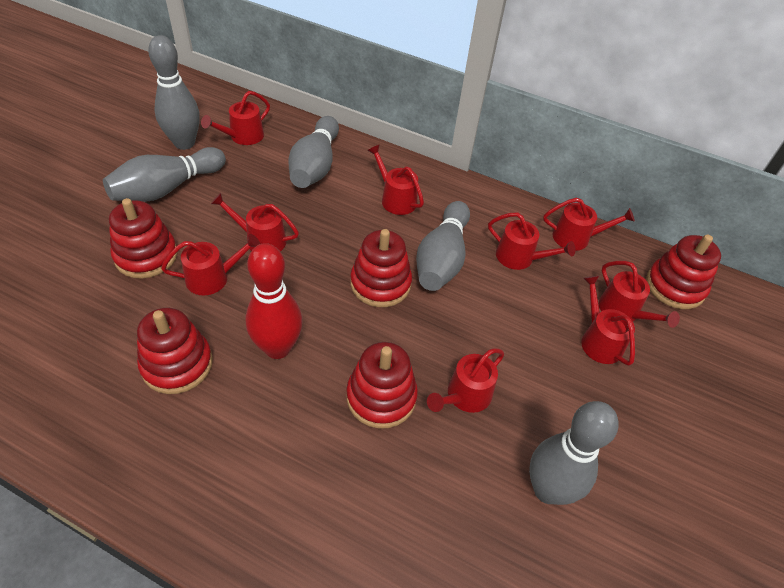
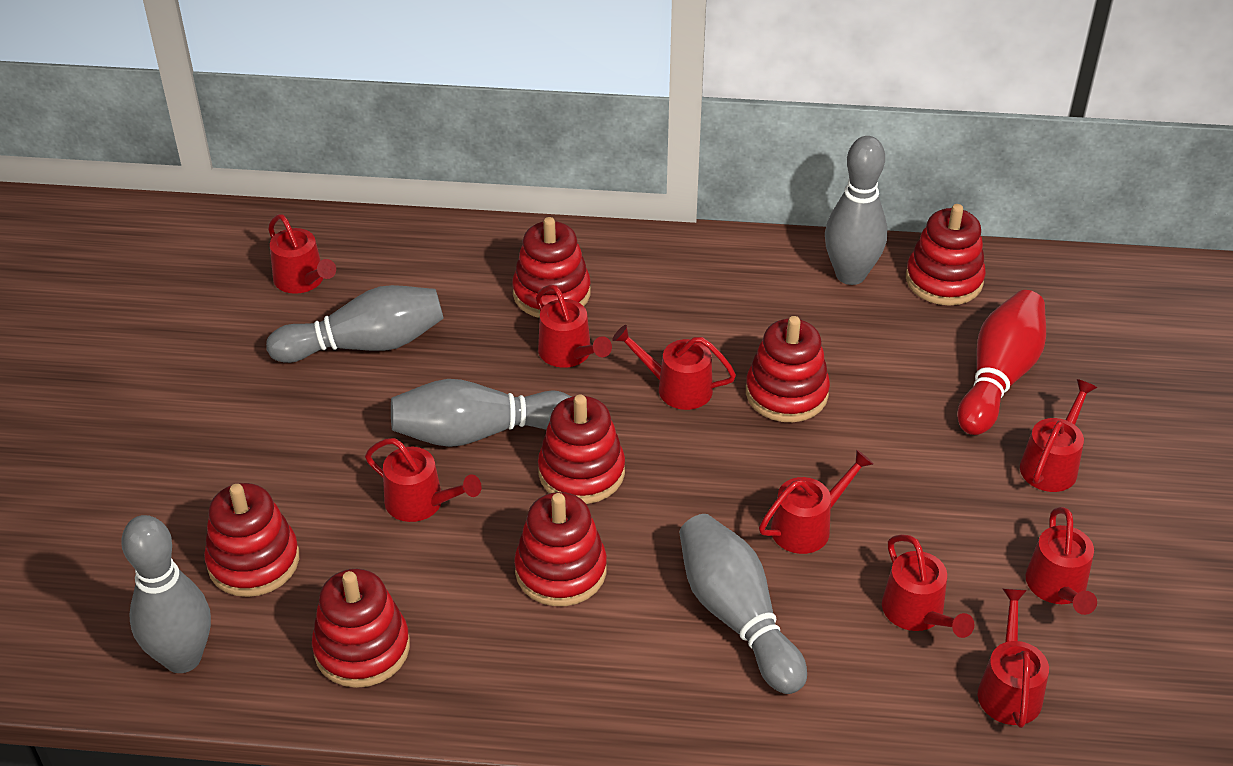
red stacking toy: [109,198,178,279] [137,308,213,394] [346,342,418,429] [350,229,412,307] [646,234,721,309] = 5 -> [204,483,299,597] [312,569,410,688] [512,217,591,318] [514,492,607,606] [538,395,625,504] [746,316,830,422] [906,204,986,306] = 7

